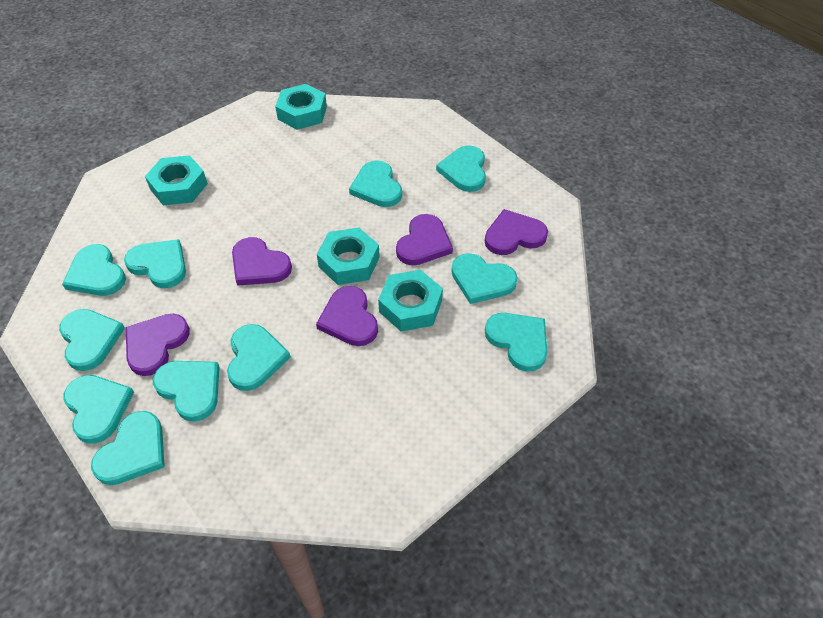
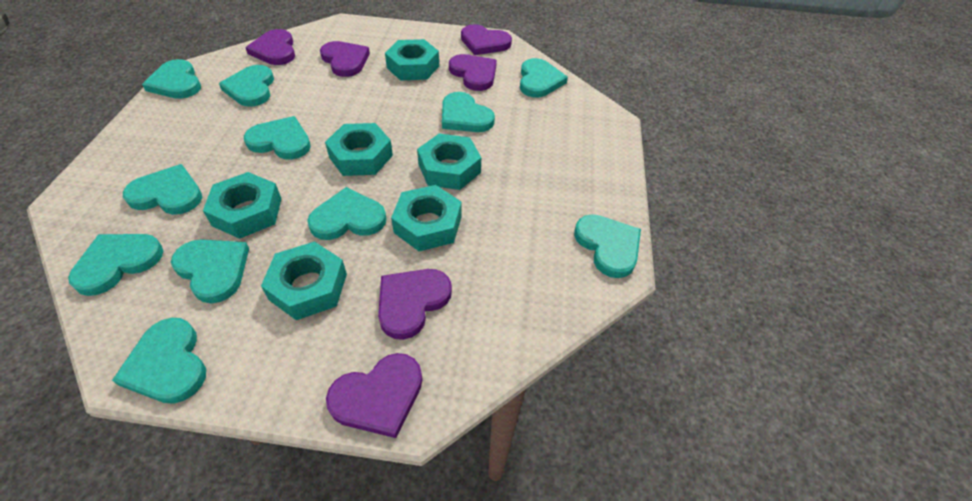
purple heart: [126,314,190,376] [232,237,292,286] [316,286,378,346] [396,214,453,265] [485,209,548,255] = 5 -> [245,29,295,65] [320,41,370,77] [326,353,423,438] [378,269,452,340] [449,54,497,91] [461,24,512,55] = 6
turquoise nut: [145,155,208,205] [275,84,327,130] [317,227,380,285] [378,270,443,332] = 4 -> [203,172,282,239] [261,241,347,320] [325,123,393,176] [385,39,439,81] [391,185,462,251] [417,134,481,190] = 6

